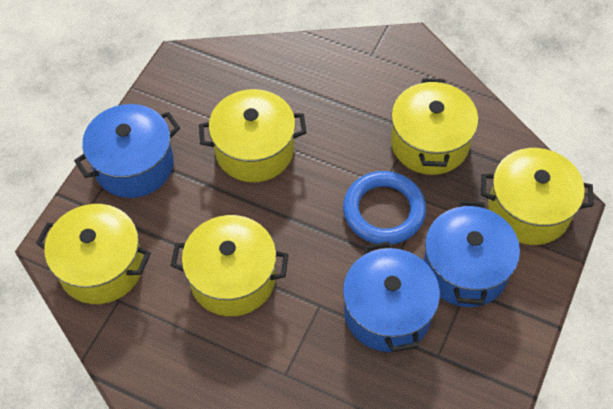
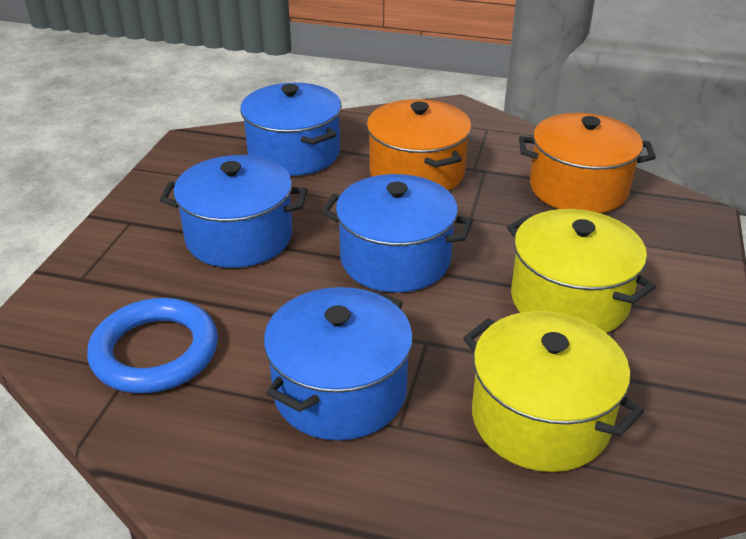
blue pot: [74,104,180,198] [343,242,440,352] [424,200,520,307] = 3 -> [160,155,308,268] [240,83,342,176] [264,287,413,441] [321,174,473,293] = 4
orange pot: none = 0 -> [367,99,472,191] [519,113,656,213] = 2
yellow pot: [36,204,151,304] [171,215,289,316] [199,89,307,182] [391,78,478,175] [481,148,594,245] = 5 -> [463,311,644,472] [507,209,656,333] = 2

